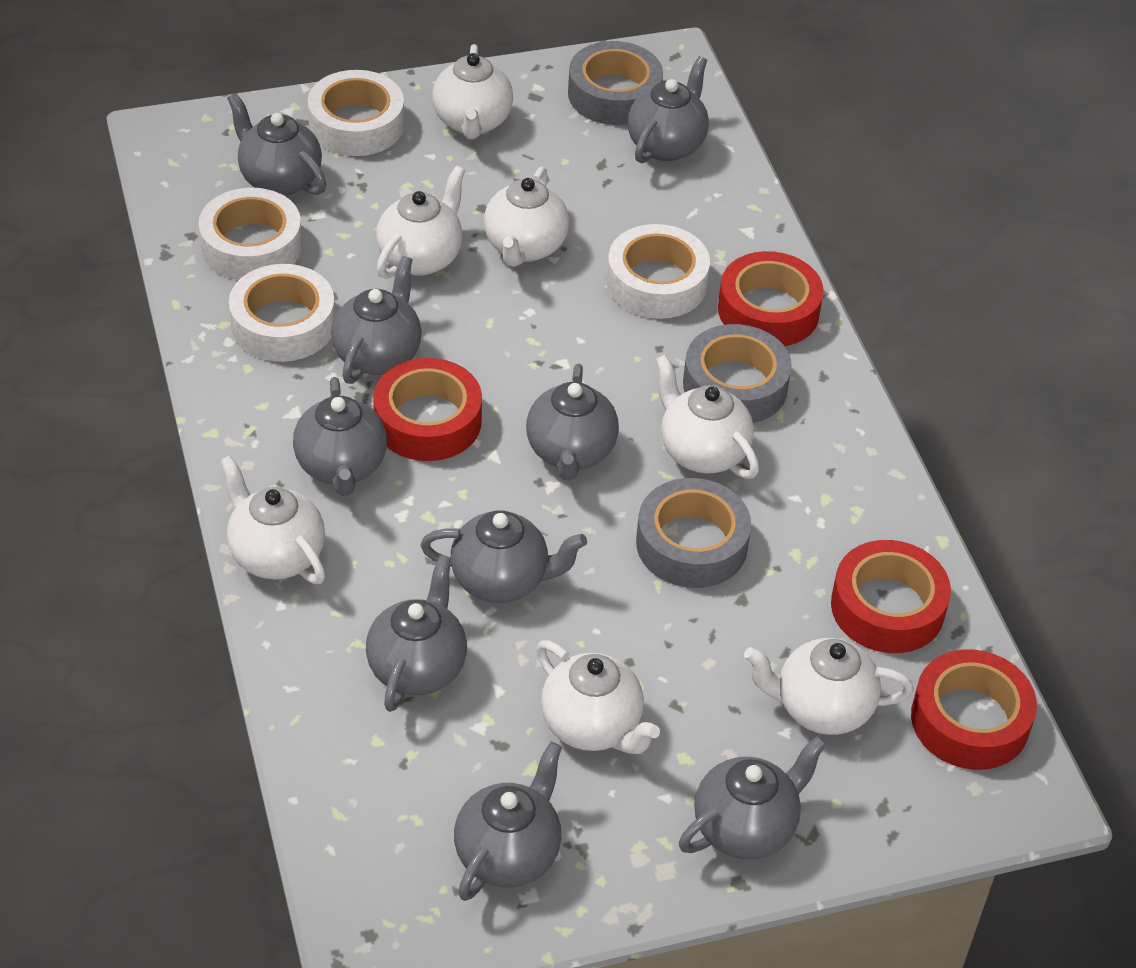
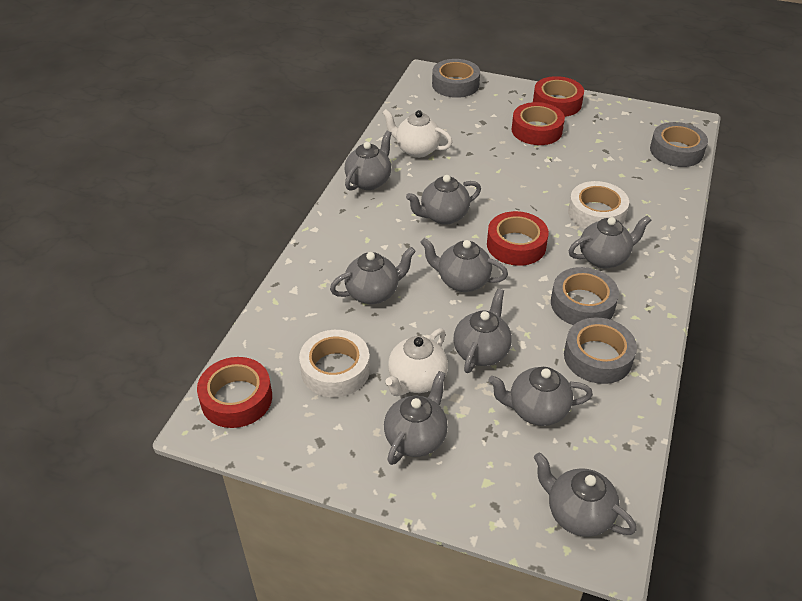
grey tape: [568,41,663,125] [636,478,751,588] [683,324,792,423] = 3 -> [432,59,480,98] [551,267,619,325] [564,317,637,384] [650,122,708,167] = 4
white tape: [198,188,302,280] [229,264,335,362] [308,70,404,156] [607,224,710,319] = 4 -> [299,330,370,397] [568,181,629,229] = 2
white teapot: [220,455,325,584] [376,166,465,279] [432,44,513,139] [484,167,569,267] [536,640,660,754] [655,355,759,479] [744,638,913,735] = 7 -> [382,109,453,158] [385,328,448,396] = 2

